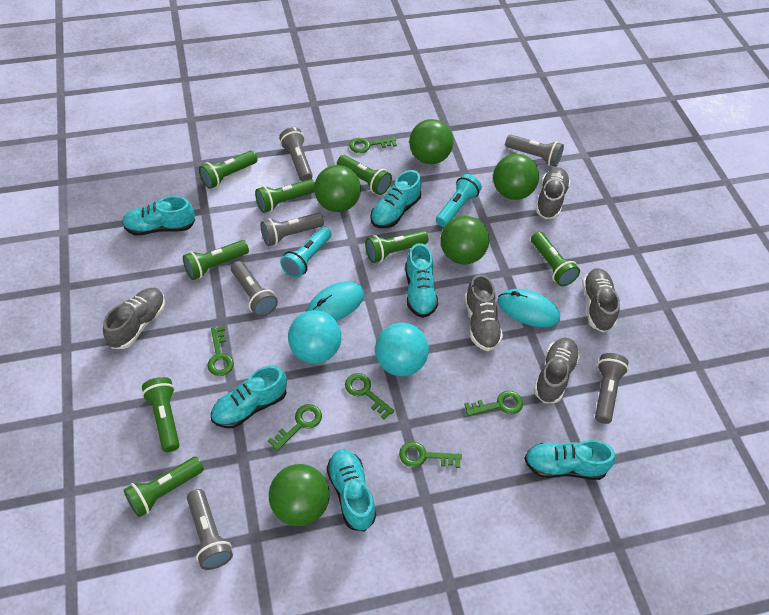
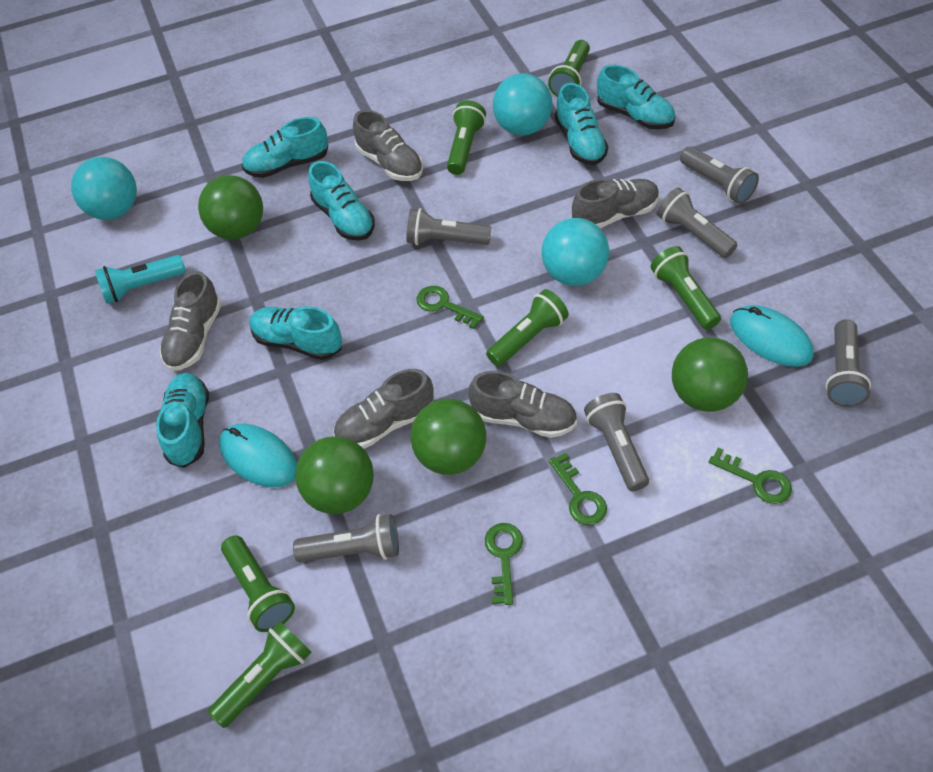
green ball: [269,464,330,526] [314,165,361,212] [409,119,454,164] [441,216,489,264] [493,154,539,200] = 5 -> [198,175,263,240] [295,436,374,514] [410,399,486,475] [672,337,748,412] = 4
green flashlight: [124,457,204,518] [142,377,180,452] [183,240,249,280] [199,151,258,189] [255,179,315,213] [337,155,392,195] [365,230,428,263] [531,232,580,286] = 8 -> [208,621,311,728] [221,535,295,632] [447,100,486,175] [486,289,569,367] [548,40,590,97] [651,246,721,330] = 6
green key: [207,326,234,376] [268,404,322,451] [345,373,394,419] [349,137,397,153] [399,442,462,468] [464,391,523,416] = 6 -> [417,286,484,329] [485,523,523,605] [549,453,607,525] [709,448,792,504] = 4
turquoise ball: [288,310,341,364] [375,323,429,376] = 2 -> [71,157,137,220] [493,73,552,135] [542,218,609,286] = 3
turquoise flashlight: [280,226,332,278] [436,174,482,227] = 2 -> [95,255,186,304] = 1

